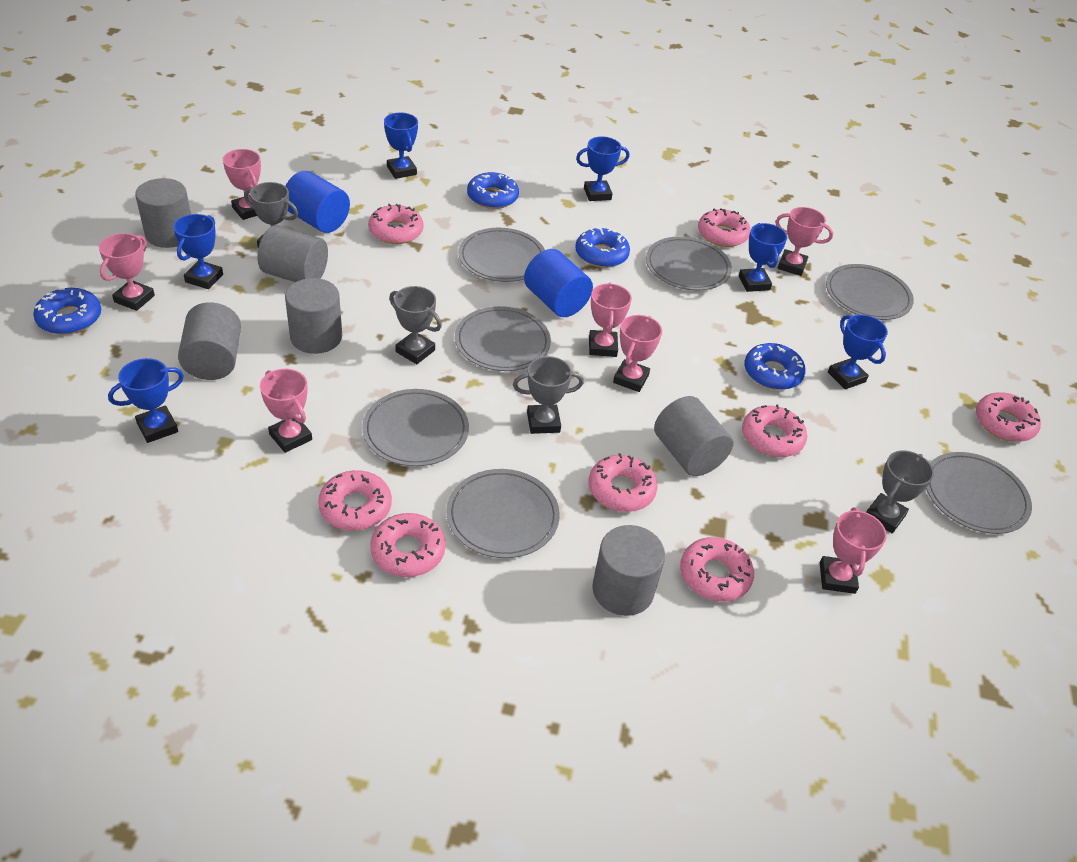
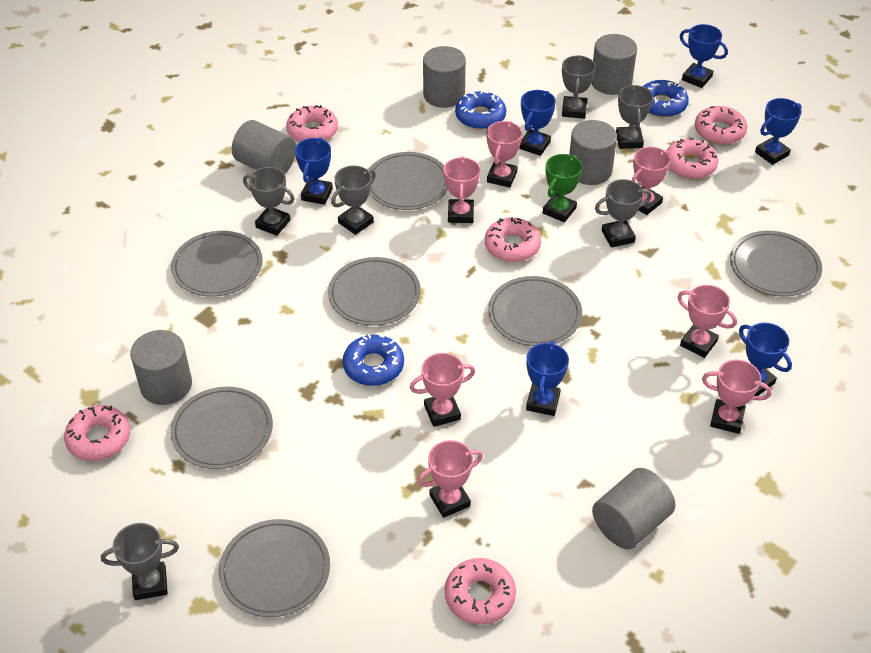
blue cylinder: [286,171,350,233] [524,249,593,317] = 2 -> none = 0
blue donut: [33,288,101,335] [467,172,519,209] [575,227,630,268] [744,343,806,390] = 4 -> [343,334,404,386] [455,90,506,129] [643,80,689,117] = 3
green trophy: none = 0 -> [543,154,582,222] = 1
grey trophy: [244,182,298,248] [389,286,442,364] [513,356,583,434] [866,450,934,533] = 4 -> [101,523,179,600] [243,167,295,236] [331,166,376,235] [562,55,596,119] [595,179,652,248] [616,85,653,149] = 6
pink donut: [318,470,392,530] [368,204,424,244] [370,513,446,577] [588,453,658,512] [680,537,754,602] [698,208,751,247] [742,404,807,457] [976,393,1041,442] = 8 -> [64,405,130,461] [286,105,338,142] [445,558,516,624] [485,218,541,262] [667,138,718,179] [695,106,747,145] = 6

